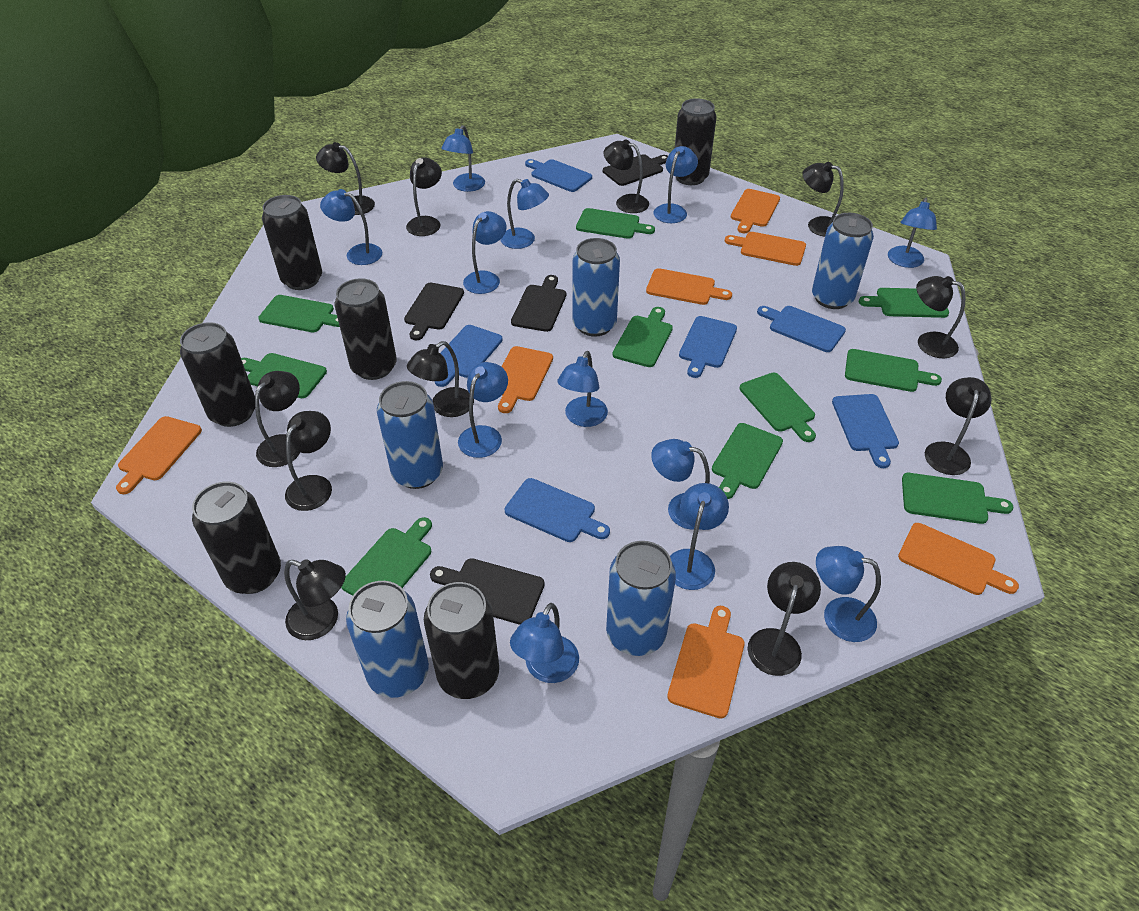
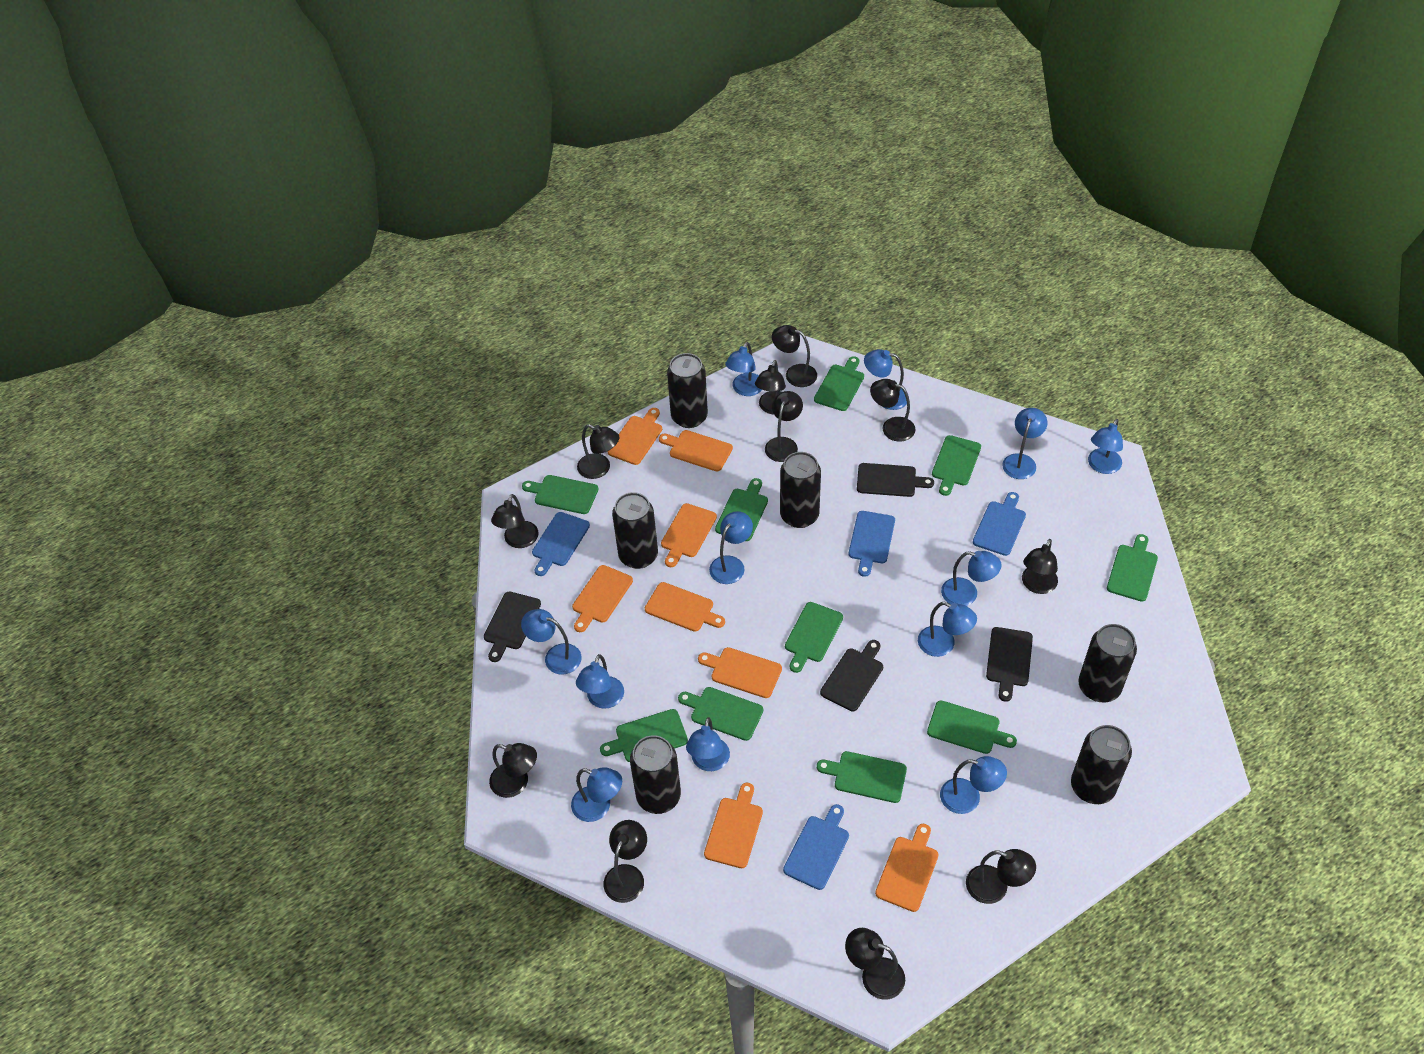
blue can: [346,581,429,698] [377,381,443,489] [572,238,620,337] [606,541,676,656] [812,213,874,309] = 5 -> none = 0
blue cutting board: [435,325,503,387] [504,478,610,542] [525,159,592,192] [679,316,737,378] [757,306,846,352] [832,394,899,468] = 6 -> [532,512,590,576] [783,804,849,890] [849,511,895,577] [973,492,1026,556] = 4
orange cutting board: [116,416,202,494] [498,346,553,413] [646,268,732,305] [667,606,745,718] [725,232,806,266] [731,189,780,233] [898,523,1019,595] = 7 -> [572,565,633,632] [607,408,662,465] [645,582,725,632] [659,430,733,471] [661,503,717,567] [698,647,782,698] [704,783,763,868] [875,824,939,912] = 8

